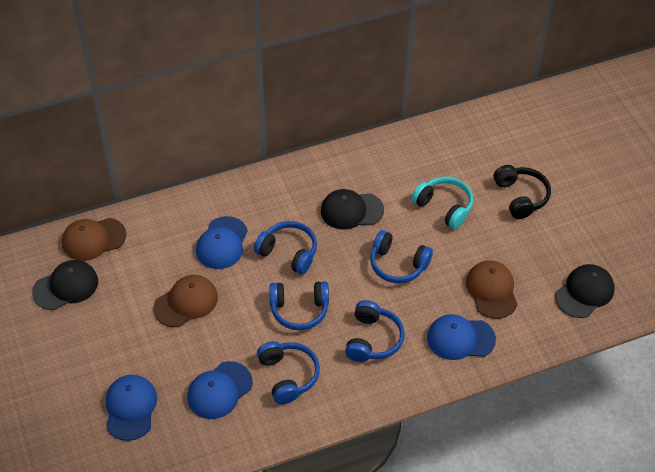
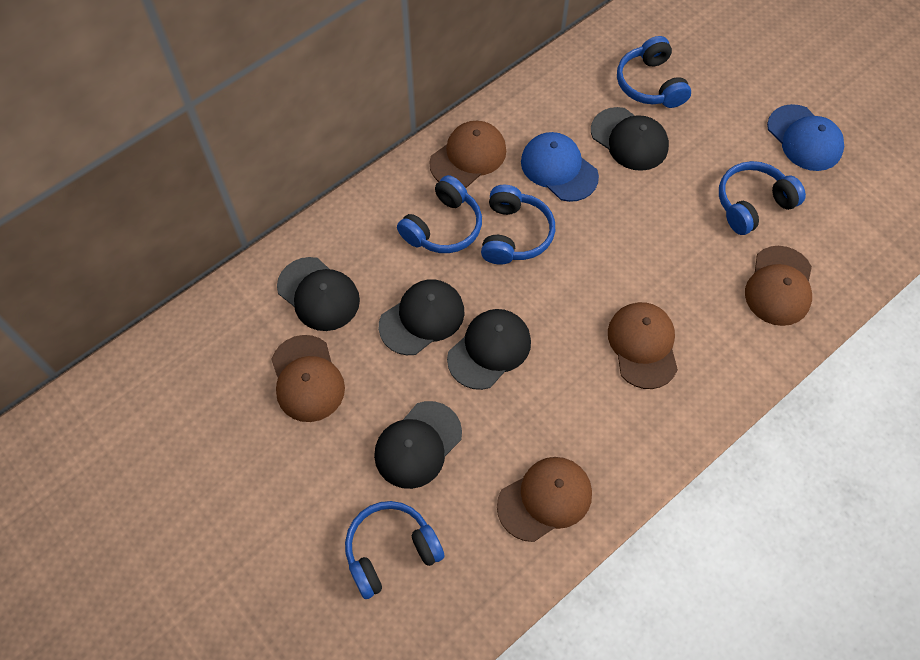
black cap: [32,260,98,310] [321,189,384,230] [555,264,614,318] = 3 -> [277,257,360,331] [374,401,462,489] [379,279,464,355] [447,309,531,390] [591,107,669,171] = 5
black headphones: [494,165,551,219] = 1 -> none = 0
blue cap: [106,375,157,441] [187,361,253,419] [196,216,248,269] [427,314,496,360] = 4 -> [521,132,599,202] [767,104,844,171] = 2
brown cap: [62,218,126,261] [153,275,218,327] [466,260,517,319] = 3 -> [271,335,345,422] [429,121,506,188] [497,457,592,542] [608,302,678,389] [745,246,812,326] = 5
turquoise headphones: [411,176,473,229] = 1 -> none = 0

